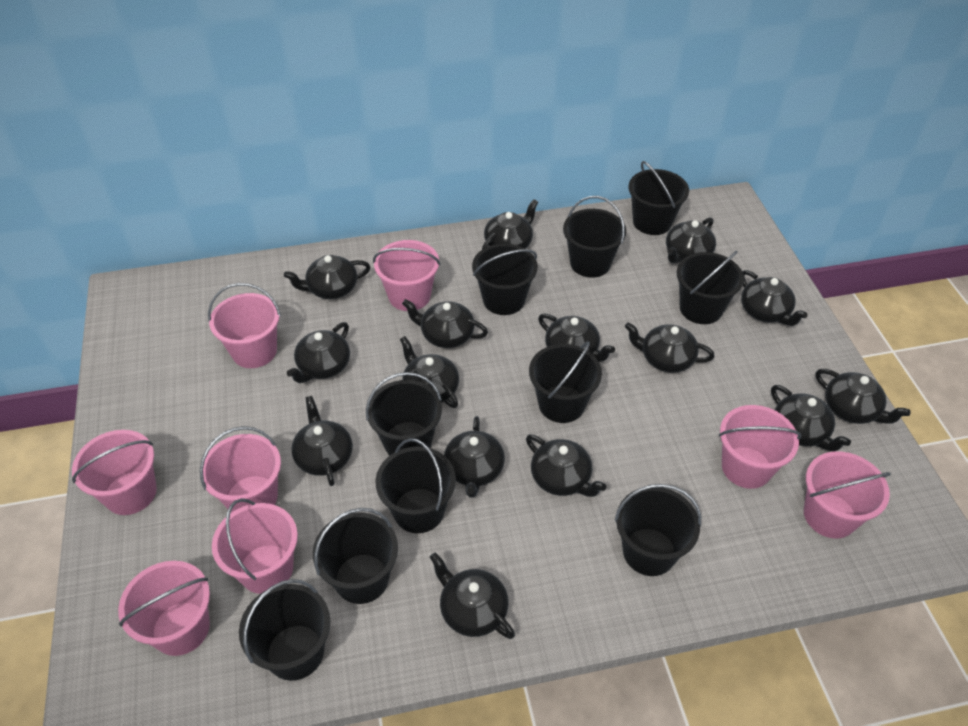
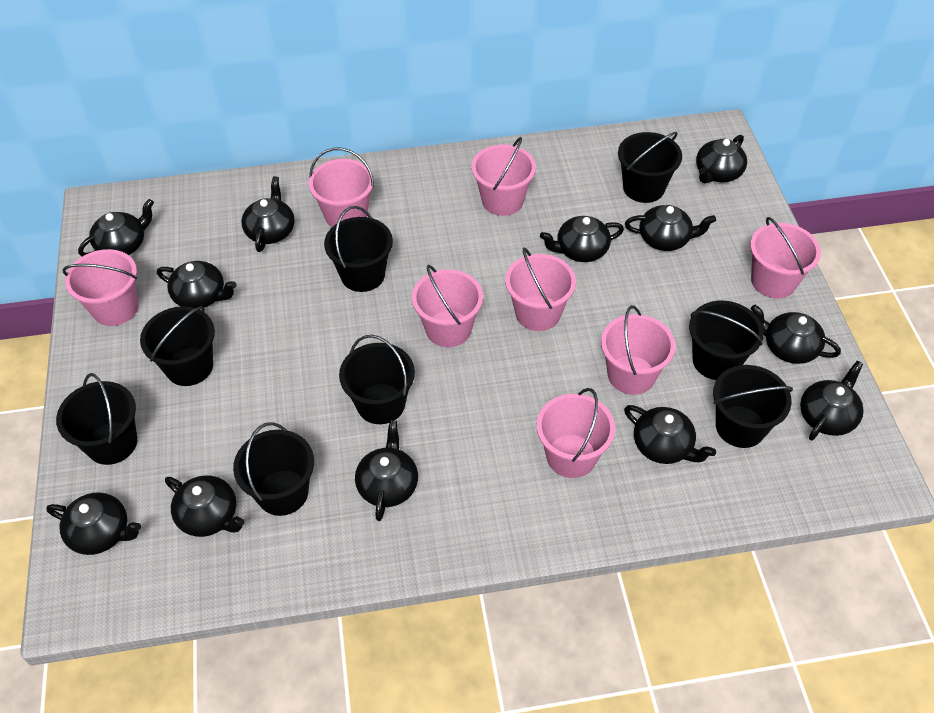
black bucket: [239,579,331,681] [313,508,398,604] [366,372,442,455] [376,438,456,533] [472,244,538,315] [529,341,602,423] [563,196,626,278] [615,484,701,576] [629,161,689,235] [677,251,744,324] = 10 -> [56,373,137,465] [140,306,215,386] [233,422,314,516] [324,206,393,292] [339,334,415,424] [618,132,682,203] [689,301,764,380] [713,365,793,448] = 8
black teapot: [284,255,370,299] [287,322,350,383] [291,396,353,486] [400,336,459,408] [402,299,488,348] [430,552,515,639] [444,416,505,498] [482,199,538,249] [526,435,606,497] [538,314,615,362] [625,322,715,373] [666,217,716,264] [741,270,808,326] [771,385,851,452] [816,369,911,424] = 15 -> [46,492,141,555] [78,199,154,256] [157,261,237,308] [165,475,244,537] [241,176,295,252] [355,420,418,521] [540,216,624,262] [624,405,716,464] [625,205,716,251] [696,135,747,183] [750,305,841,364] [800,361,864,441] = 12

